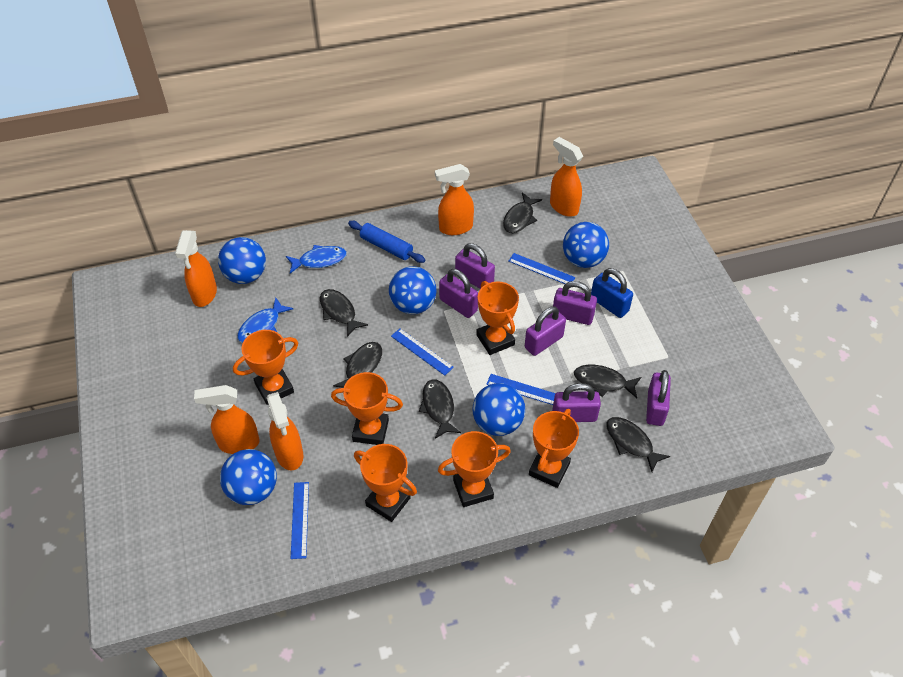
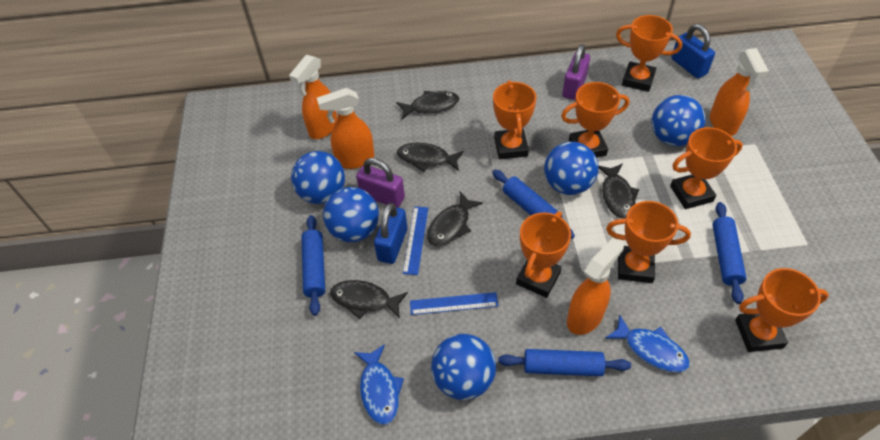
black fish: [320,289,368,337] [333,342,382,388] [419,379,461,439] [503,193,542,233] [574,365,641,398] [606,417,670,472] = 6 -> [330,280,408,319] [396,91,459,120] [397,143,464,172] [427,192,483,246] [599,164,639,219] = 5
blue padlock: [591,268,633,318] = 1 -> [374,203,408,264] [671,24,715,79] = 2
blue rolling pin: [348,221,425,263] = 1 -> [301,215,325,316] [492,170,575,239] [498,349,631,376] [712,202,746,304] = 4
blue ruler: [291,482,309,559] [391,329,454,376] [486,374,556,405] [509,253,575,284] = 4 -> [403,206,428,275] [410,292,498,315] = 2
orange spray bottle: [175,230,217,307] [194,385,260,454] [267,392,303,471] [435,164,474,235] [550,137,583,217] = 5 -> [289,55,338,139] [317,88,374,169] [567,238,624,335] [710,48,769,136] = 4
orange trophy: [233,330,298,405] [331,372,403,445] [354,444,417,522] [438,431,511,507] [476,281,519,355] [529,409,579,488] = 6 -> [493,80,536,159] [516,211,571,298] [561,82,629,158] [606,201,691,283] [616,15,682,92] [670,127,743,209] [735,268,829,352] = 7
purple padlock: [439,269,478,318] [455,243,495,289] [525,306,566,356] [552,383,601,422] [553,281,597,325] [646,370,671,426] = 6 -> [356,158,405,208] [562,44,590,100] = 2

